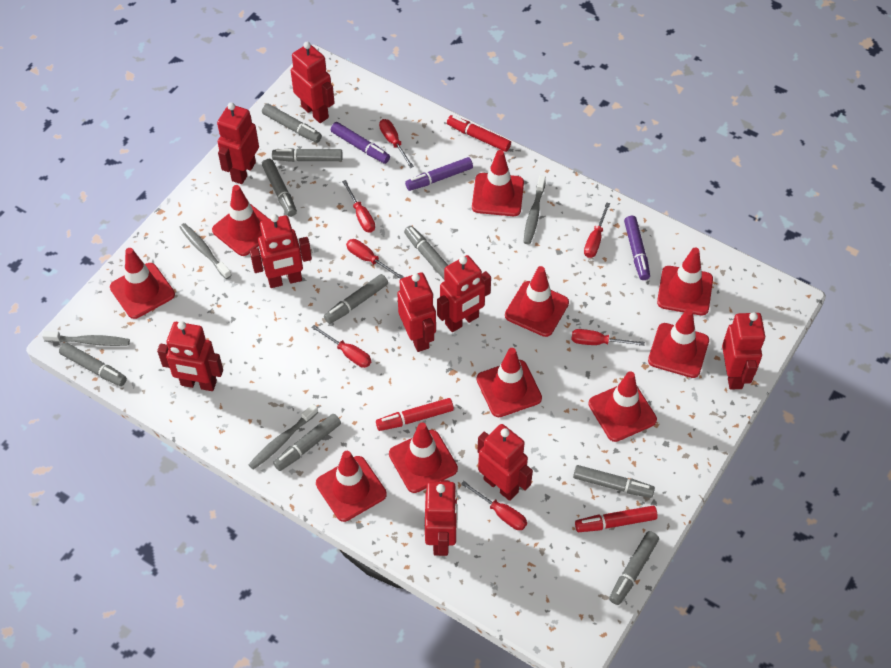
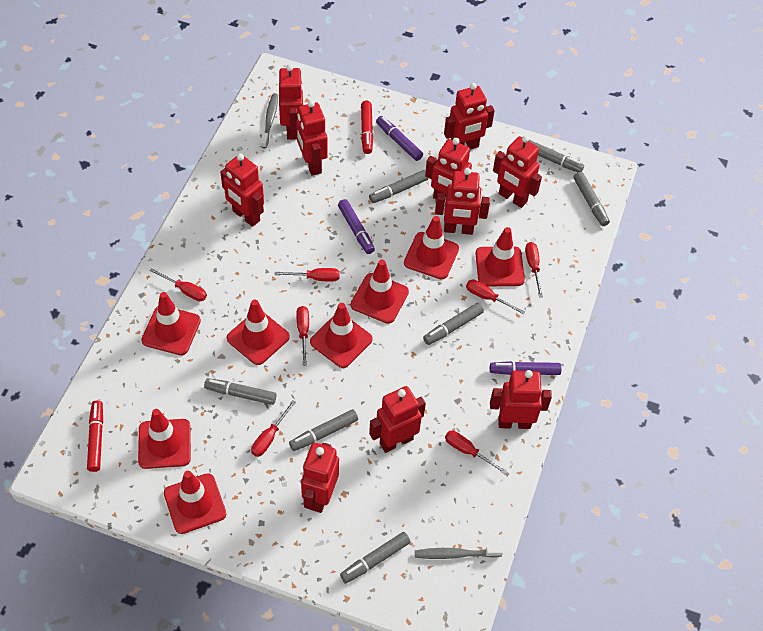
grey marker: [59,342,127,386] [262,104,322,143] [262,159,297,217] [272,148,343,162] [273,414,341,471] [324,274,388,324] [404,226,448,279] [573,465,655,498] [609,531,659,605] = 9 -> [204,378,277,405] [289,409,358,451] [340,532,410,583] [369,170,428,203] [423,303,484,345] [529,140,584,172] [574,172,610,226] = 7
grey toothbrush: [42,331,130,346] [180,223,232,279] [248,404,318,470] [523,175,546,244] = 4 -> [261,93,278,148] [415,547,503,559] = 2
red marker: [376,398,454,431] [447,115,511,152] [575,506,658,532] = 3 -> [87,401,103,472] [361,101,373,154] = 2
red robot: [157,321,223,391] [217,102,259,184] [250,214,312,288] [291,42,335,123] [397,272,436,352] [425,480,458,556] [437,255,491,332] [477,424,533,501] [722,312,765,390] = 9 -> [220,154,264,227] [279,64,304,140] [296,100,328,176] [301,443,339,513] [369,386,426,453] [425,138,472,200] [435,168,490,235] [444,83,495,149] [490,370,552,429] [493,135,542,208] = 10
red traffic cone: [110,248,175,319] [212,185,269,256] [316,451,387,522] [389,422,458,493] [472,150,524,216] [477,348,542,417] [505,266,569,337] [588,371,657,442] [648,309,709,378] [657,248,713,315] = 10 -> [138,409,191,469] [141,292,201,355] [164,471,226,534] [227,299,290,365] [310,303,373,368] [351,259,409,324] [404,216,459,279] [476,227,525,286] = 8

